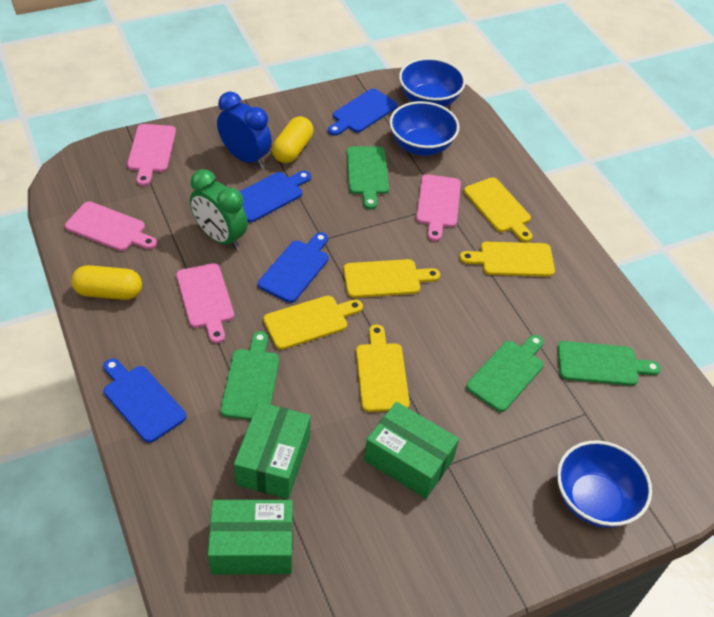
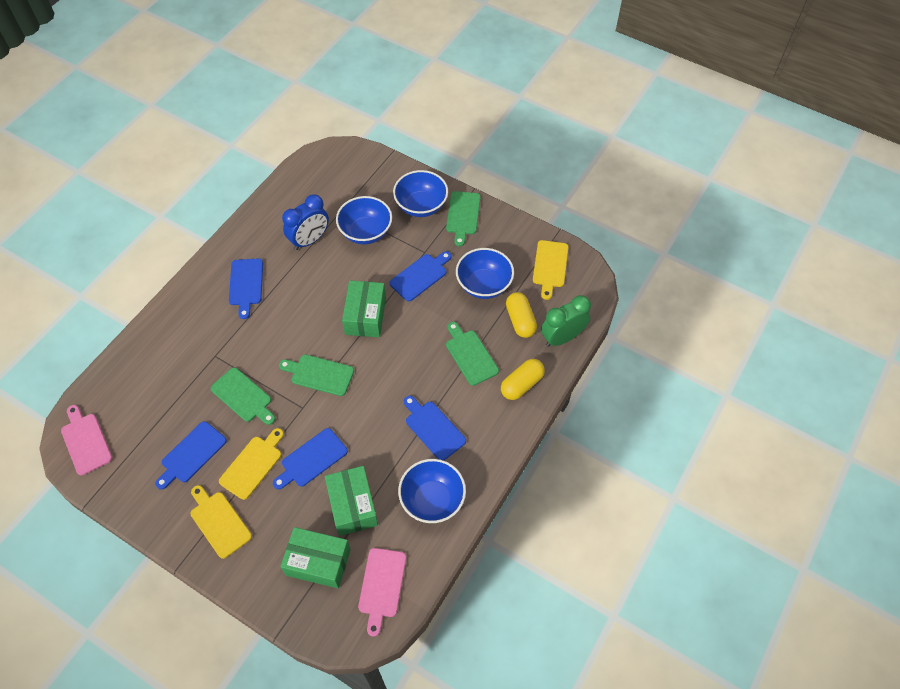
blue bowl: [389,101,459,156] [399,58,466,107] [557,440,652,528] = 3 -> [336,196,392,244] [393,170,448,217] [398,459,466,523] [456,248,514,299] = 4
blue cutting board: [104,358,186,443] [239,171,311,222] [258,232,329,303] [328,88,398,136] = 4 -> [155,421,227,490] [229,258,263,319] [273,428,348,490] [389,251,452,301] [404,396,466,461] = 5
pink cutting board: [65,201,157,251] [127,124,176,186] [176,263,234,343] [416,174,461,241] = 4 -> [61,405,112,475] [358,548,406,637] = 2
yellow cutting board: [263,296,363,350] [344,259,440,298] [356,324,410,412] [460,242,555,277] [464,177,532,242] = 5 -> [191,485,252,559] [219,428,284,500] [533,240,568,300] = 3

